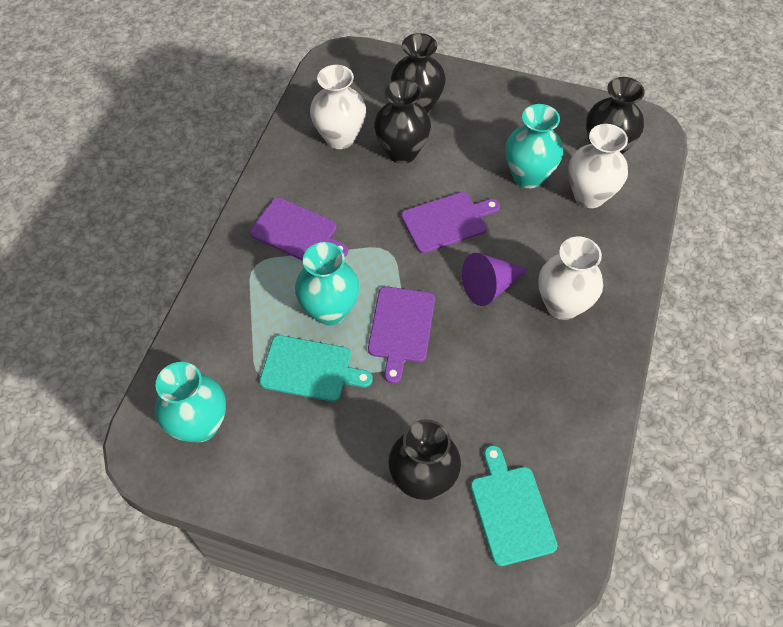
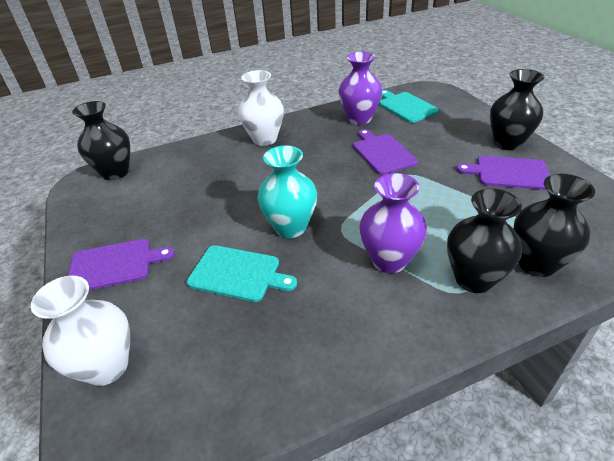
purple cone: [462,253,529,306] = 1 -> none = 0
purple vase: none = 0 -> [338,51,382,125] [359,173,427,273] = 2
turquoise vase: [155,362,226,442] [295,242,359,325] [505,104,563,189] = 3 -> [257,145,317,238] = 1
white vase: [310,65,366,149] [538,236,603,320] [568,124,628,208] = 3 -> [31,276,130,386] [238,70,284,146] = 2

